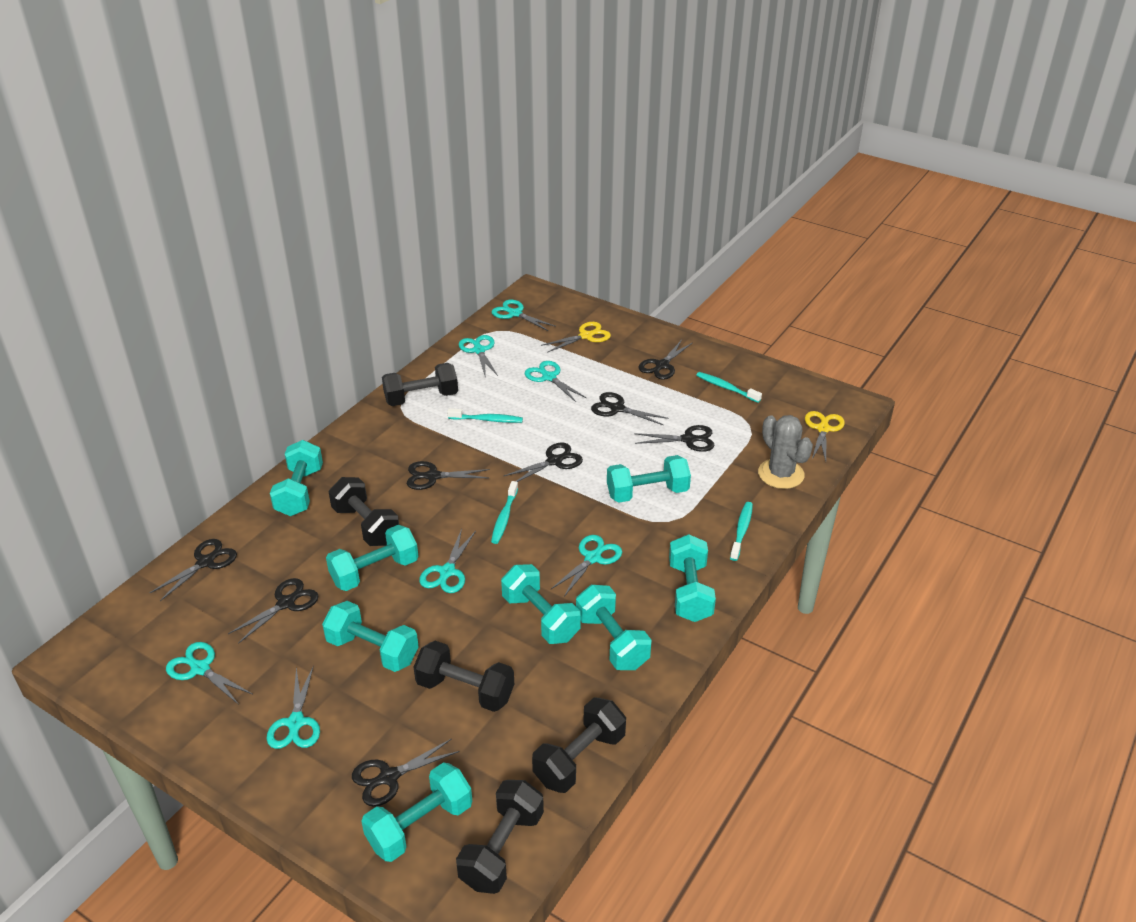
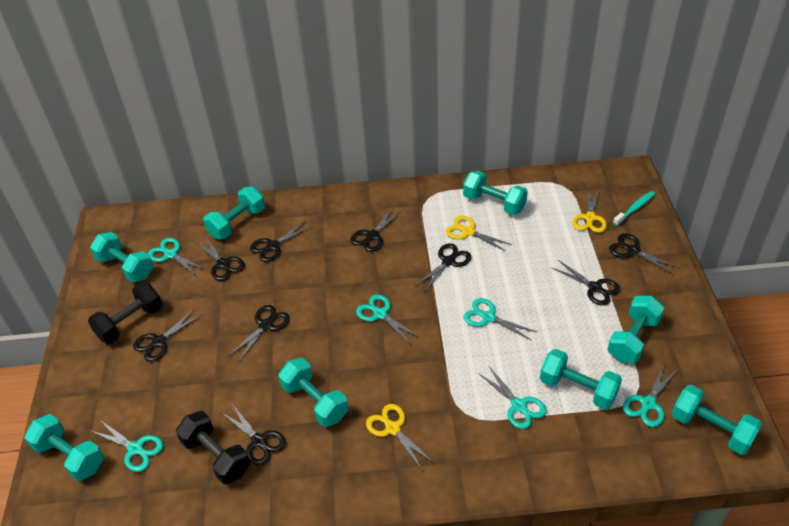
black dumbbell: [329,477,399,546] [382,363,458,406] [414,641,514,712] [456,780,544,894] [532,698,626,793] = 5 -> [88,283,163,344] [176,411,250,484] = 2
black scissors: [150,539,237,601] [228,578,319,644] [352,738,460,807] [407,461,490,490] [504,442,583,482] [591,392,669,426] [634,425,715,452] [639,340,693,380] = 8 -> [133,309,201,362] [196,237,245,281] [221,404,286,466] [228,305,290,362] [250,221,312,262] [350,208,403,252] [415,243,472,291] [551,260,621,306] [609,233,679,275] = 9
grey cactus: [758,415,813,489] = 1 -> none = 0
turquoise scissors: [166,642,252,705] [267,665,320,749] [419,529,476,593] [459,335,498,378] [491,300,556,331] [525,361,587,402] [551,535,622,597] = 7 -> [91,420,163,472] [148,238,207,276] [356,294,420,343] [463,298,537,341] [478,366,547,429] [623,364,678,427] = 6
turquoise toothbrush: [447,408,523,423] [491,481,518,544] [696,372,762,403] [730,502,753,561] = 4 -> [613,191,655,226] = 1
yellow scissors: [541,322,611,353] [805,411,845,461] = 2 -> [366,404,434,471] [446,216,512,251] [573,188,607,233] = 3

